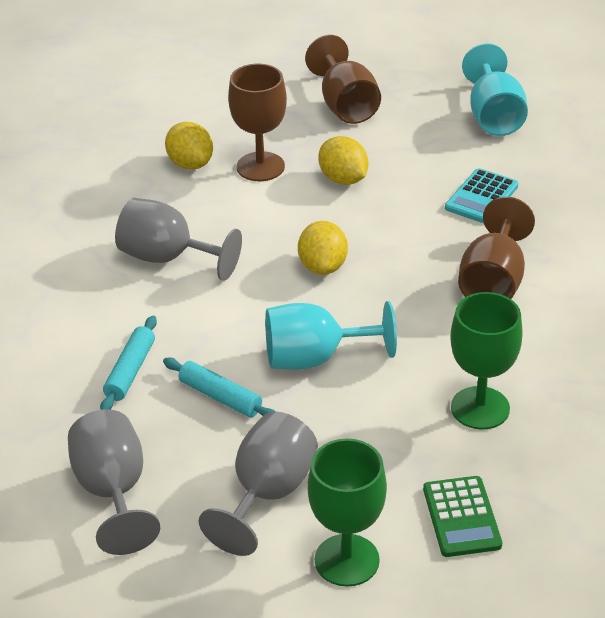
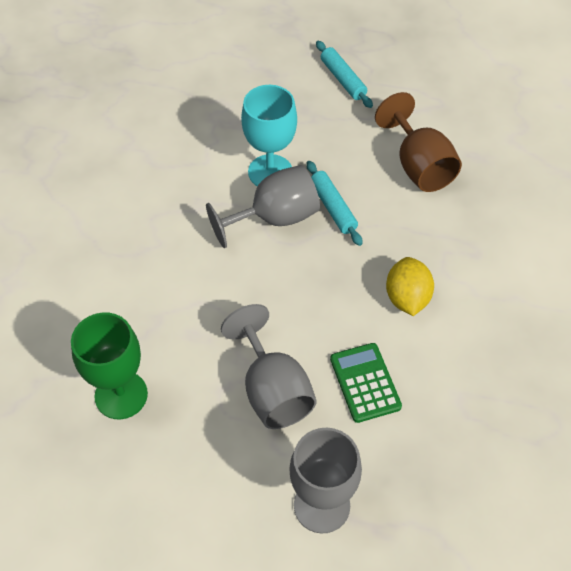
brown goblet: [228,64,287,181] [305,35,381,124] [458,197,535,299] = 3 -> [375,92,462,192] = 1
green goblet: [307,438,387,587] [450,292,523,430] = 2 -> [71,312,148,419] = 1
turquoise calculator: [445,168,518,223] = 1 -> none = 0
turquoise goblet: [265,301,397,370] [462,43,528,136] = 2 -> [241,85,297,187] = 1
yellow lemon: [165,122,213,170] [298,221,348,275] [319,136,368,185] = 3 -> [386,257,434,316] = 1

